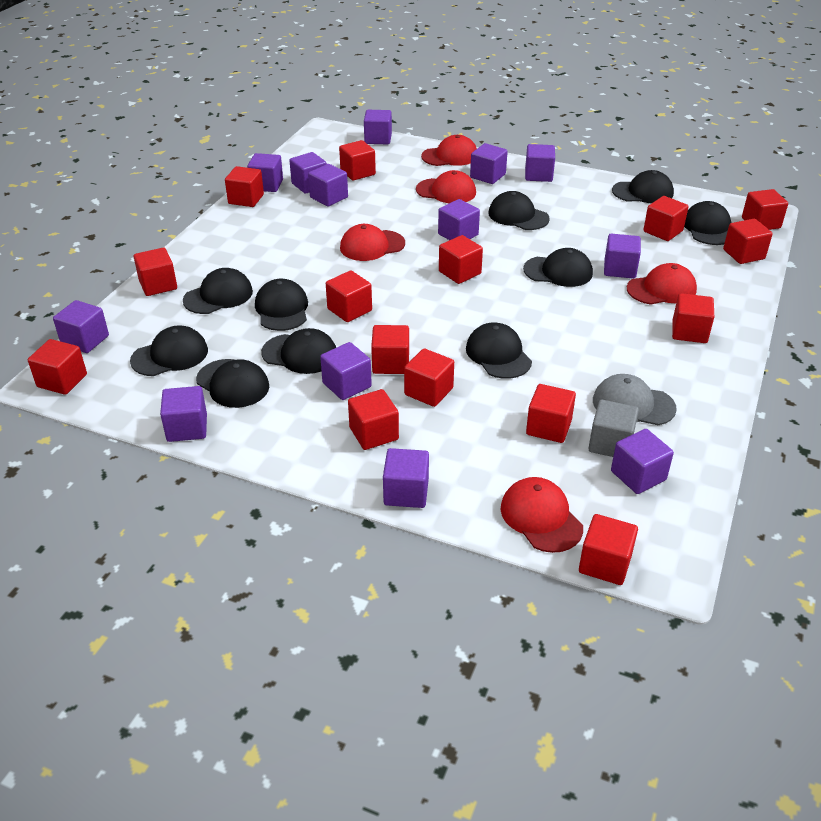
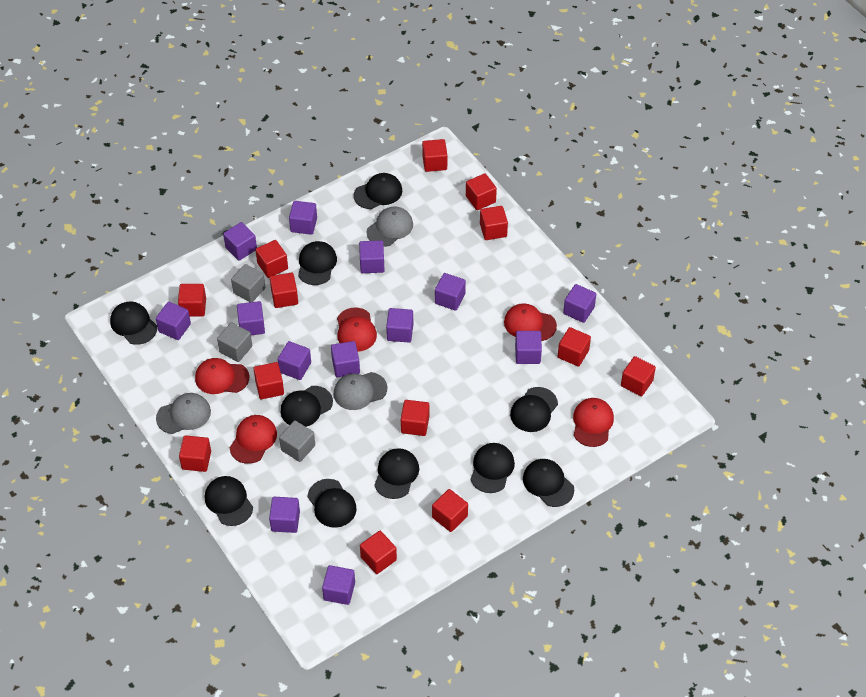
grey cap: [593,374,677,425] = 1 -> [156,393,211,434] [334,372,387,410] [366,207,413,247] = 3
grey cube: [588,400,639,457] = 1 -> [217,322,252,362] [231,264,266,302] [279,420,315,462] = 3
red cube: [28,339,87,395] [134,248,177,296] [225,166,264,207] [326,270,372,322] [339,140,376,181] [348,389,399,450] [371,325,409,374] [404,349,454,407] [439,235,483,284] [526,384,576,443] [579,514,638,585] [643,196,689,241] [672,293,714,343] [723,219,773,264] [742,189,788,230] = 15 -> [178,284,206,316] [179,435,211,472] [254,362,284,399] [256,240,288,278] [270,273,298,308] [360,531,397,574] [401,400,429,436] [422,139,447,172] [432,489,468,532] [466,173,497,210] [480,206,508,240] [558,327,591,367] [621,356,656,396] = 13

